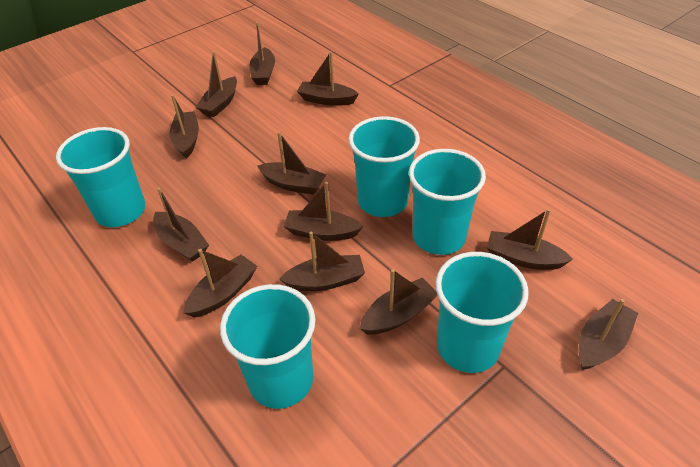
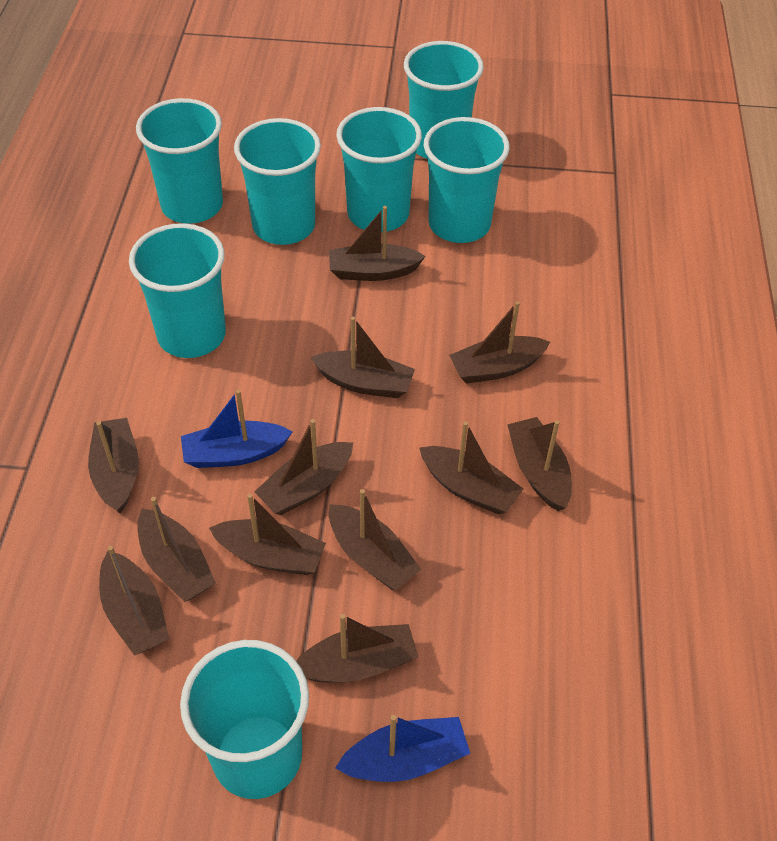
blue boat: none = 0 -> [181,390,293,468] [335,715,470,782] = 2
turquoise cup: [56,127,146,227] [220,284,316,409] [348,116,420,217] [409,149,486,255] [435,252,529,373] = 5 -> [129,223,226,358] [136,98,223,224] [180,640,309,799] [234,118,321,245] [336,107,422,232] [404,41,484,159] [424,117,509,243] = 7

